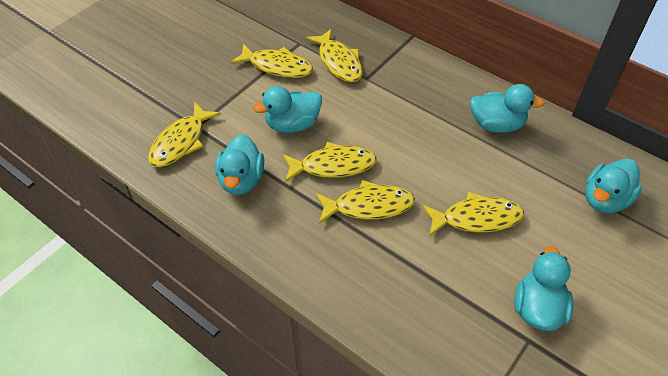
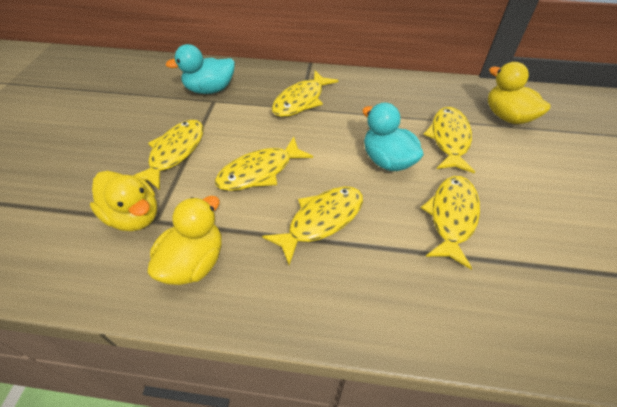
turquoise duck: [215,134,264,195] [253,86,322,133] [470,84,544,133] [514,246,573,331] [585,158,642,213] = 5 -> [165,44,235,94] [362,103,424,171] = 2
yellow duck: none = 0 -> [90,171,157,231] [148,196,222,285] [488,62,550,124] = 3

